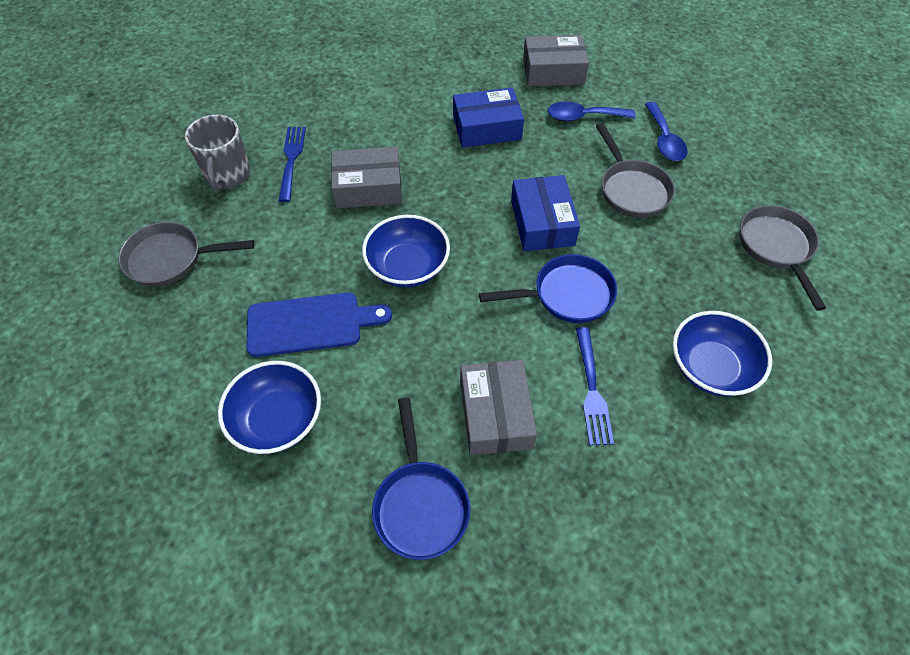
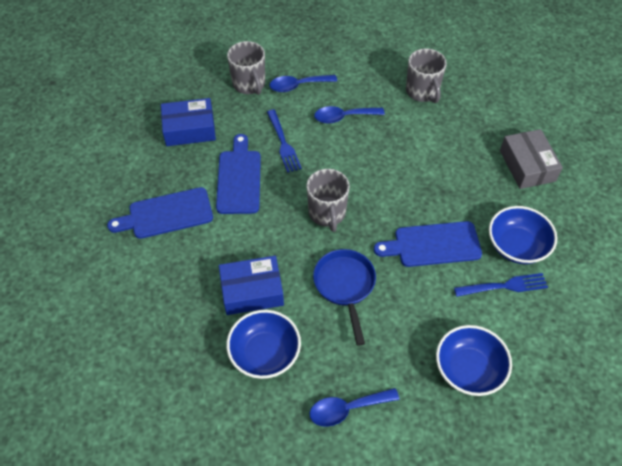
blue cutting board: [247,293,392,357] = 1 -> [107,187,213,239] [216,134,261,214] [374,221,482,267] = 3
blue pan: [372,397,470,560] [479,254,617,323] = 2 -> [313,249,376,346] = 1
blue spoon: [548,101,635,121] [645,102,688,161] = 2 -> [270,75,337,92] [310,388,399,427] [314,106,385,124] = 3
grey box: [331,147,402,209] [460,360,537,455] [523,35,589,86] = 3 -> [500,129,563,189] = 1
grey mug: [185,115,250,192] = 1 -> [227,41,265,95] [306,169,350,232] [406,49,447,103] = 3
grey pan: [118,222,254,287] [596,123,675,218] [739,205,826,311] = 3 -> none = 0

